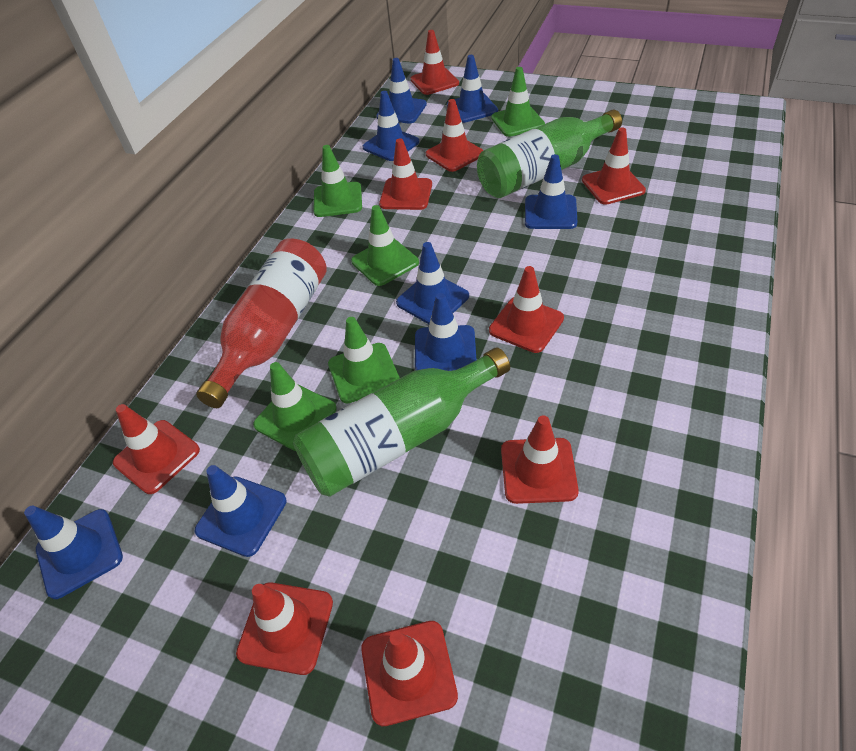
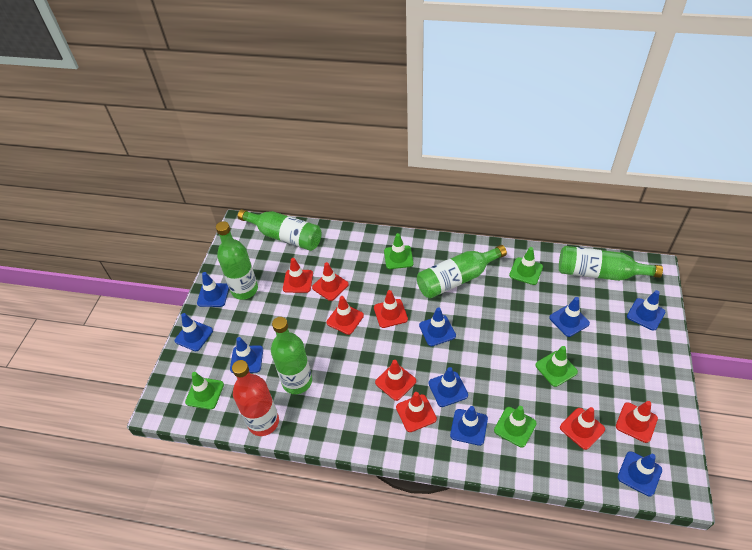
blue traffic cone: [24,506,123,599] [195,465,287,557] [362,91,419,161] [376,58,427,123] [396,242,469,324] [415,293,477,371] [447,55,498,123] [525,154,578,229] = 8 -> [175,313,213,351] [197,272,229,307] [230,337,263,373] [419,307,456,346] [428,367,468,407] [450,406,488,446] [549,297,590,337] [617,451,662,496] [627,290,665,331] = 9
green bottle: [293,347,510,497] [477,109,622,198] = 2 -> [216,221,258,300] [238,209,321,251] [271,317,312,394] [417,245,507,299] [559,246,663,281] = 5
red traffic cone: [113,404,200,494] [236,582,333,675] [361,621,458,726] [379,138,432,210] [411,30,459,95] [426,99,484,172] [489,266,564,353] [501,415,579,504] [582,127,646,205] = 9 -> [283,258,313,293] [312,262,349,301] [327,296,364,335] [374,290,408,328] [375,360,416,401] [396,392,437,432] [560,407,605,450] [616,401,658,443] = 8

